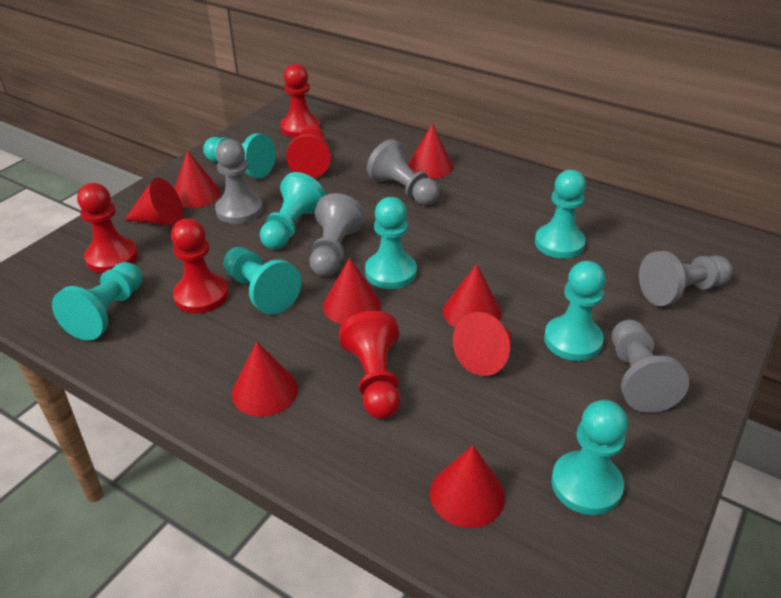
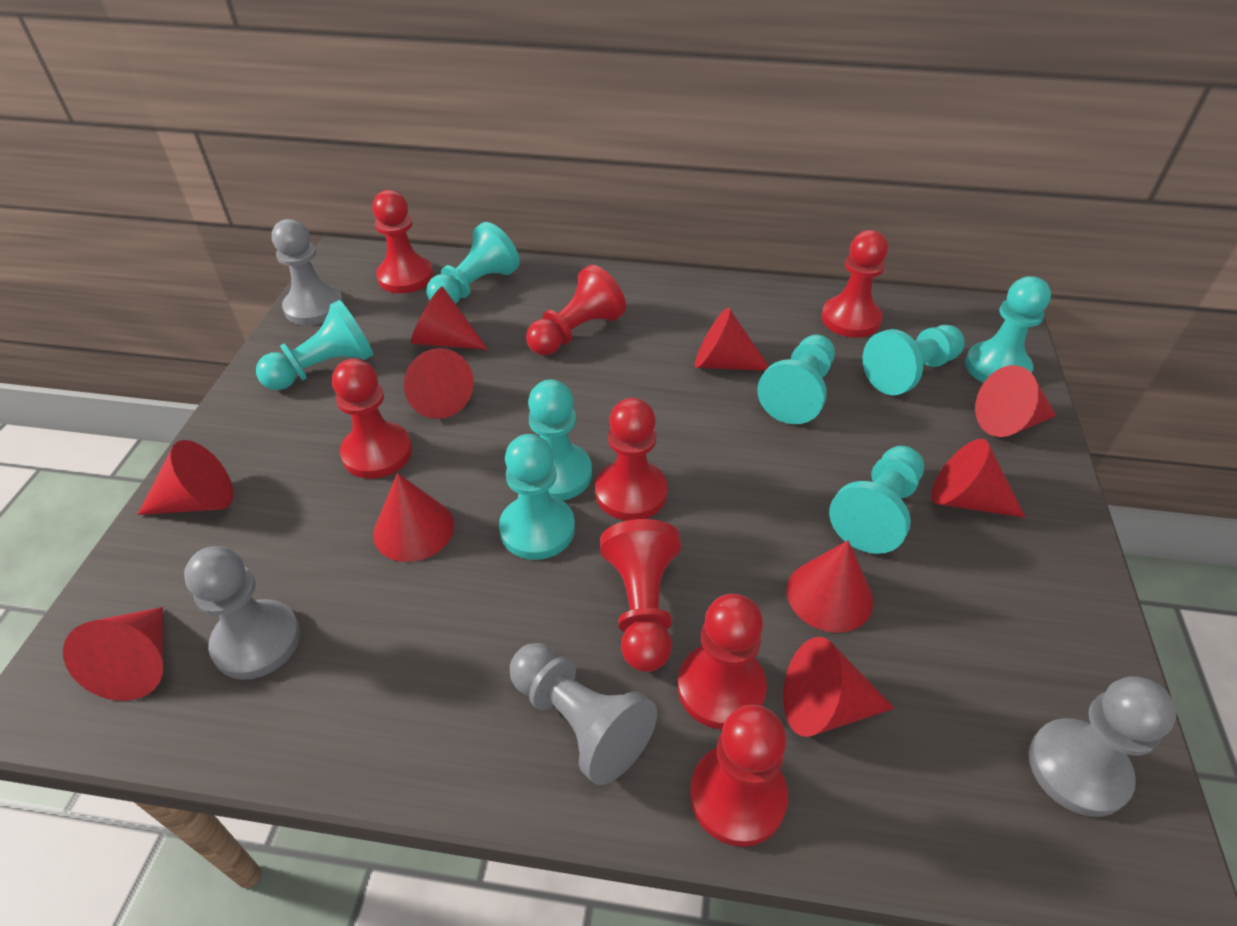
grey pawn: [215,139,263,224] [310,193,365,277] [367,139,440,205] [612,320,689,413] [639,251,733,306] = 5 -> [184,546,300,680] [272,219,343,325] [510,643,657,785] [1029,676,1177,817] = 4
red cone: [124,178,183,226] [174,150,221,208] [232,342,298,417] [323,258,381,324] [408,123,453,179] [430,445,505,528] [443,264,502,328] [453,312,511,376] = 8 -> [63,607,163,701] [137,440,233,515] [373,473,454,562] [404,348,474,419] [411,286,488,350] [695,308,769,371] [783,637,894,737] [787,540,873,633] [931,439,1026,518] [975,365,1056,437] = 10
red pawn: [77,183,138,273] [171,218,229,313] [280,64,320,138] [286,125,331,178] [339,311,401,419] = 5 -> [332,359,412,479] [372,190,433,293] [526,265,626,355] [595,398,667,521] [600,519,681,672] [678,594,767,729] [690,705,788,847] [821,230,888,338] = 8

